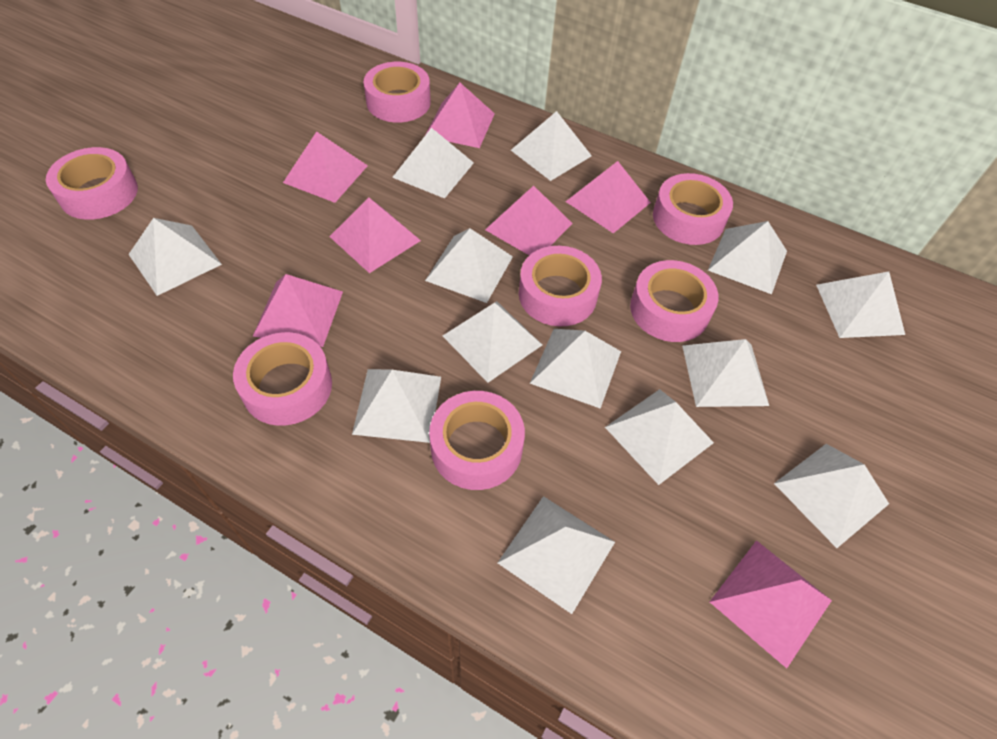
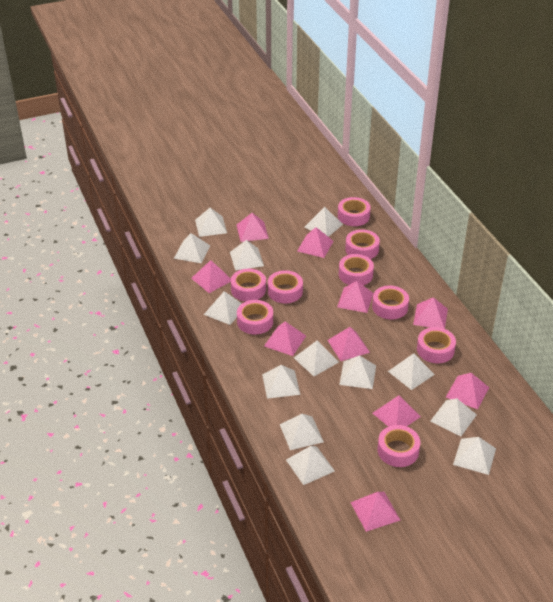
pink pyramid: [252,274,343,347] [283,131,368,203] [329,197,421,273] [425,83,495,148] [485,186,573,255] [566,161,651,233] [710,540,832,668] = 7 -> [191,260,231,293] [237,213,269,242] [264,321,306,356] [297,227,333,258] [328,327,370,361] [337,281,373,313] [350,492,401,532] [373,395,421,427] [413,297,448,329] [446,373,489,410] = 10
pink tape: [46,147,138,220] [233,332,332,426] [364,62,431,123] [429,391,525,490] [519,246,602,326] [630,260,718,342] [653,173,733,245] = 7 -> [231,269,266,301] [237,300,273,335] [268,270,303,304] [338,197,371,226] [339,254,374,285] [345,229,380,259] [372,286,409,319] [377,425,420,467] [417,327,456,363] = 9

